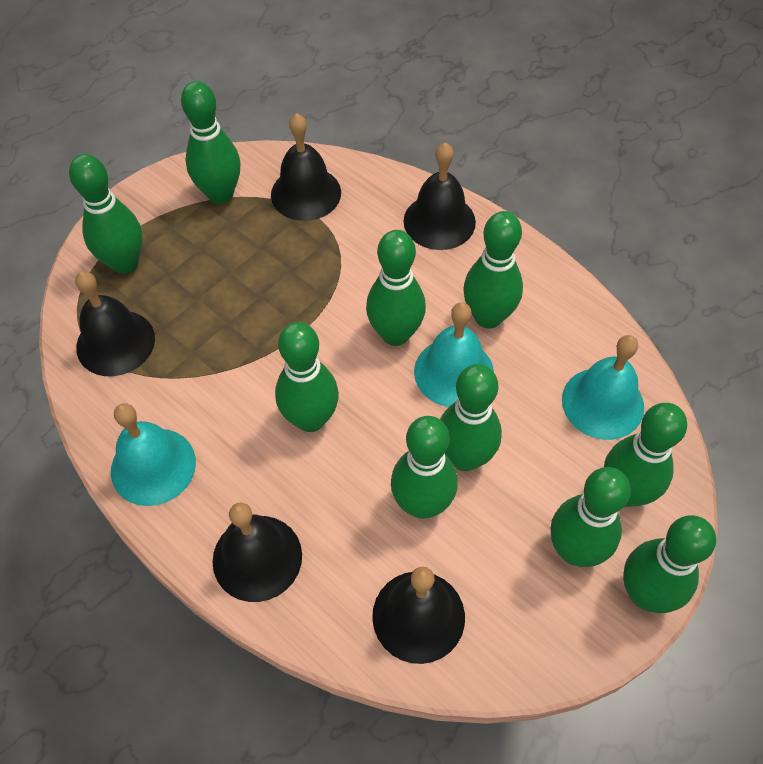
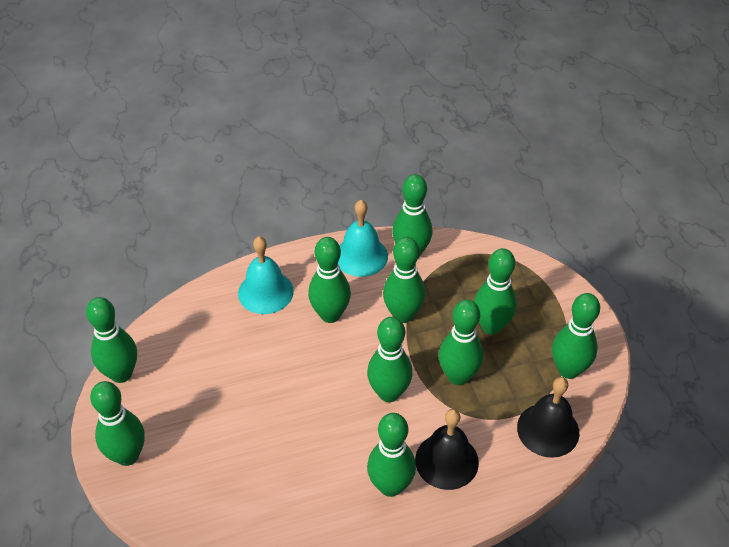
black bell: [75,271,155,376] [213,502,302,602] [271,113,341,221] [372,567,465,664] [404,142,476,250] = 5 -> [415,409,479,490] [517,377,579,458] = 2
turquoise bell: [111,403,196,506] [414,302,494,407] [562,335,644,440] = 3 -> [238,236,294,314] [338,200,388,277] = 2

